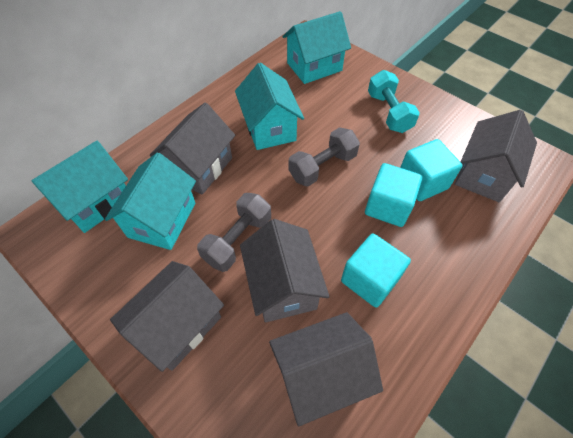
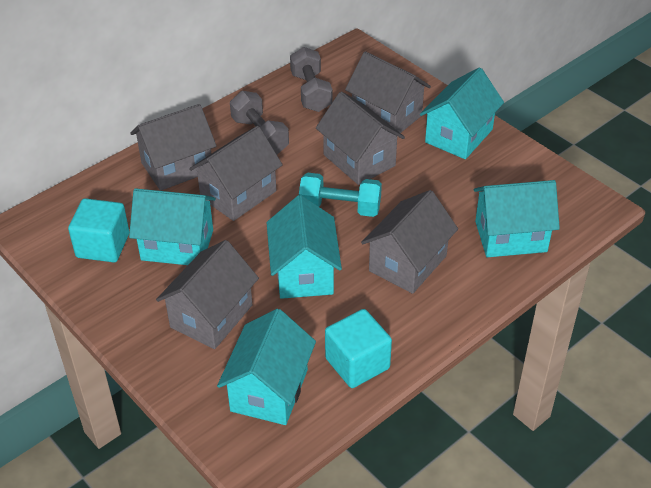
grey house: [110,261,224,372] [150,103,235,195] [240,219,330,323] [269,312,383,426] [455,110,537,202] = 5 -> [131,104,216,191] [156,240,259,349] [189,126,283,221] [316,92,405,185] [345,51,431,133] [361,190,458,294] = 6
turquoise cube: [341,234,411,307] [365,163,422,227] [400,139,462,201] = 3 -> [68,198,129,262] [325,309,392,388] = 2
turquoise house: [32,141,128,233] [105,152,196,250] [235,63,304,150] [282,11,351,84] = 4 -> [129,188,216,265] [217,309,316,425] [267,195,342,299] [420,67,504,159] [474,180,560,257] = 5

